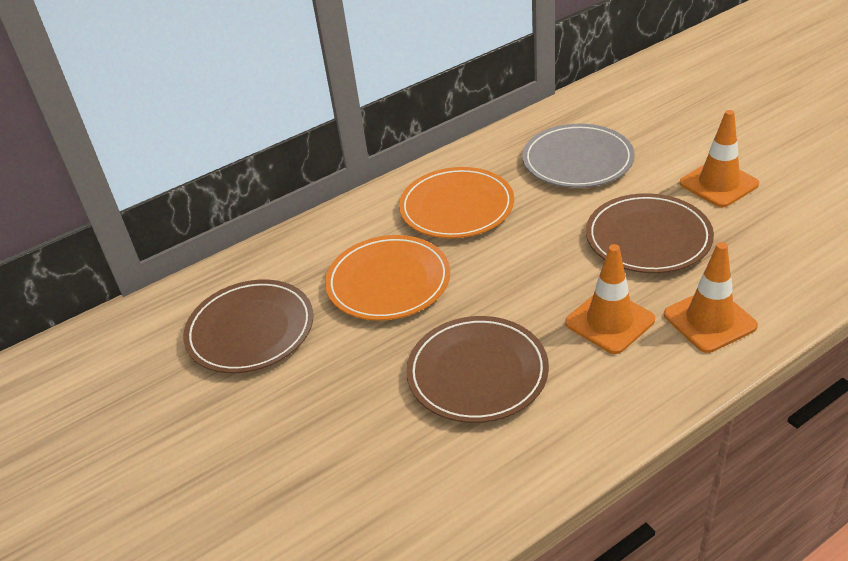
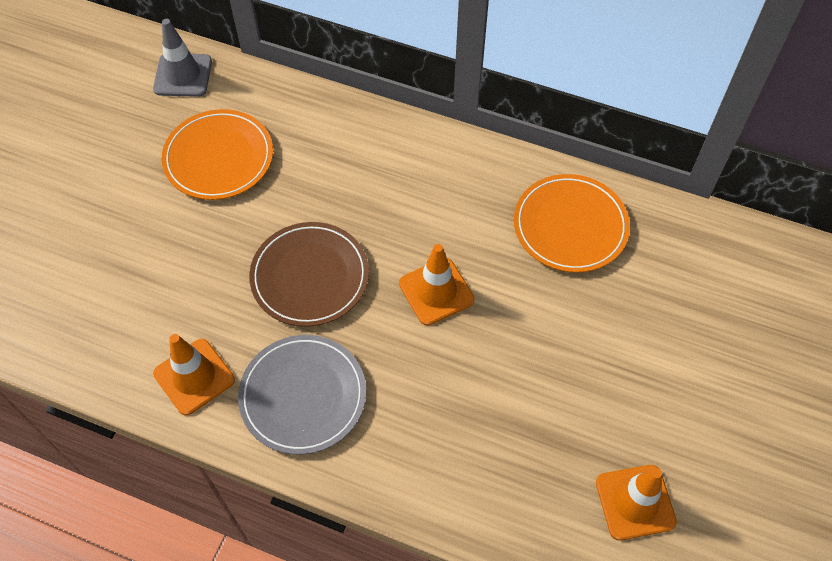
brown plate: [183,279,314,373] [406,316,549,423] [586,193,714,273] = 3 -> [249,222,369,327] = 1
grey traffic cone: none = 0 -> [153,19,212,97] = 1

